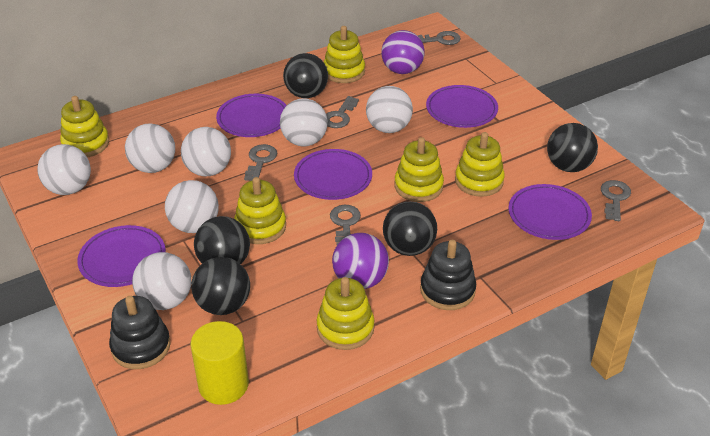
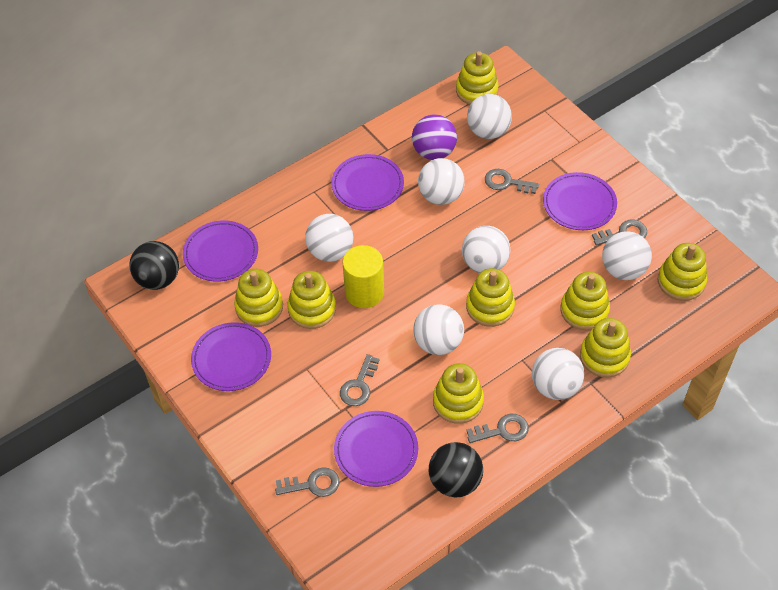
black ball: [192,257,250,315] [194,216,250,264] [283,53,328,98] [383,201,437,256] [547,123,598,172] = 5 -> [129,241,179,290] [429,442,483,497] = 2
black stacking toy: [109,296,171,369] [420,240,476,310] = 2 -> none = 0
purple ball: [332,233,389,289] [381,30,425,74] = 2 -> [412,115,457,160] = 1
yellow stacking toy: [60,96,109,157] [234,177,286,244] [317,277,375,350] [324,26,365,83] [395,137,444,202] [455,132,505,197] = 6 -> [234,269,283,327] [287,271,336,329] [433,363,484,424] [456,51,499,105] [466,268,515,327] [560,272,610,330] [580,318,631,378] [657,243,707,301] = 8

